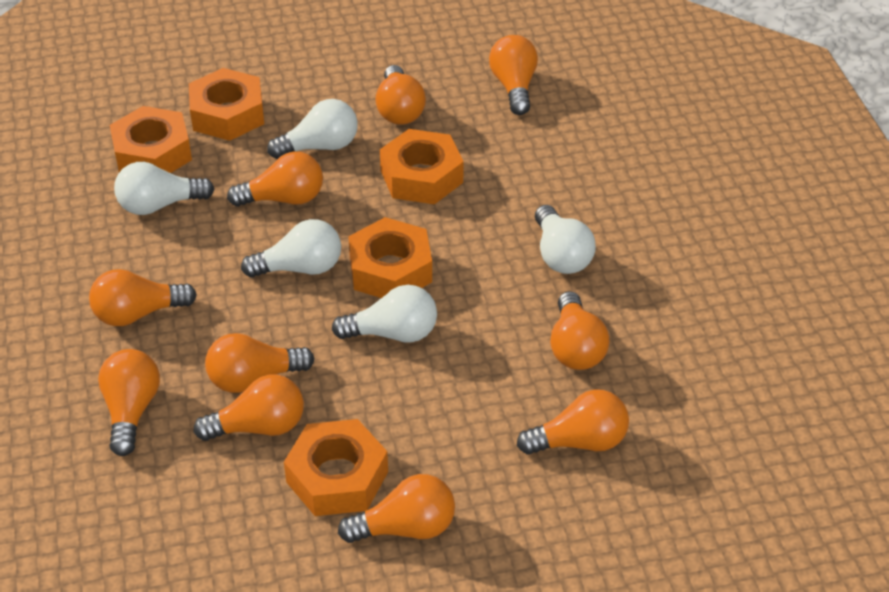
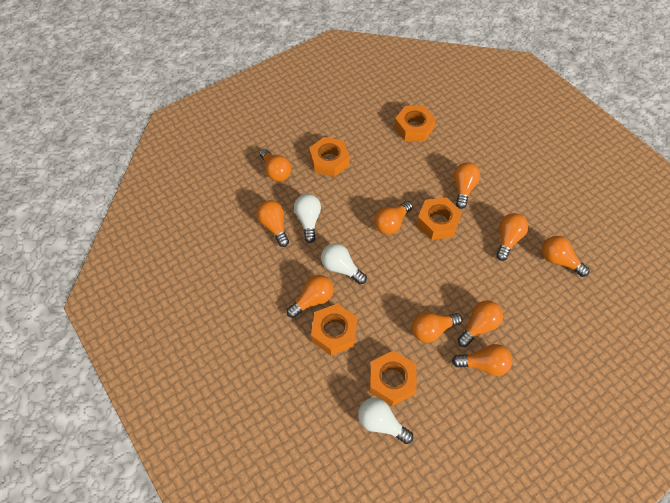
white light bulb: [114,162,214,215] [241,219,341,278] [267,99,358,159] [332,285,437,343] [535,205,596,274] = 5 -> [294,194,321,243] [321,243,367,284] [358,398,413,444] = 3

